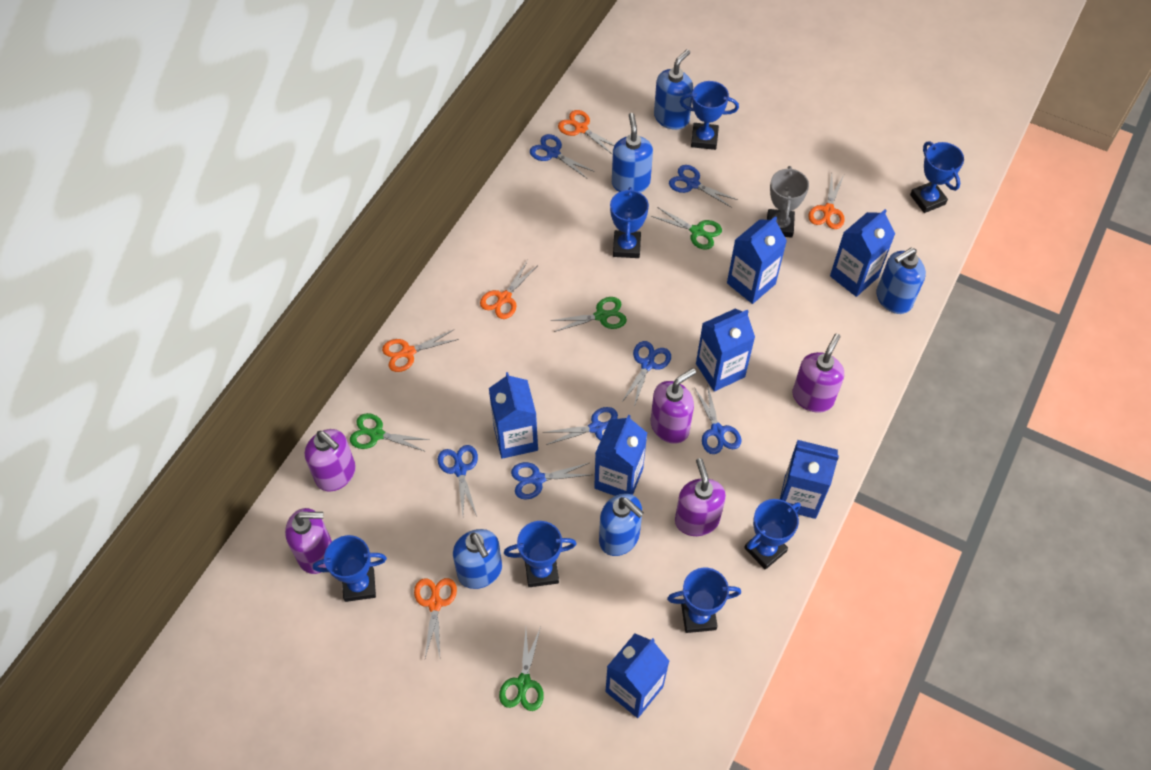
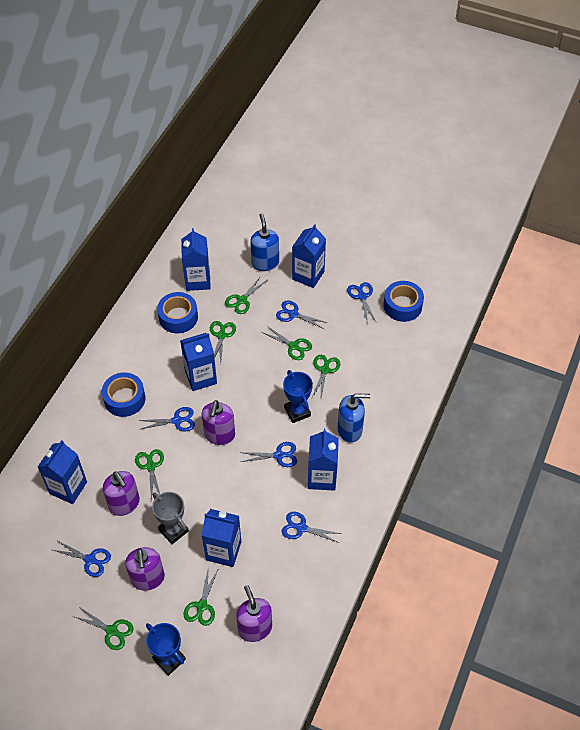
blue carton: [489,372,538,459] [594,415,647,496] [605,634,669,718] [696,309,755,391] [727,216,787,304] [780,440,839,519] [830,209,895,297] = 7 -> [38,440,87,504] [180,333,217,391] [181,228,211,291] [201,509,241,567] [292,224,326,288] [308,429,339,491] = 6
blue scissors: [438,445,478,516] [511,462,589,500] [530,134,595,178] [546,407,618,445] [621,341,671,407] [669,165,738,208] [694,384,741,454] = 7 -> [53,540,111,577] [139,407,195,431] [241,442,297,467] [276,301,328,329] [282,512,341,543] [347,282,376,324] = 6
blue soap dispenser: [453,529,502,589] [599,493,644,556] [612,113,653,193] [654,49,693,130] [877,248,926,314] = 5 -> [250,213,279,271] [338,393,370,443] = 2
blue tape: none = 0 -> [102,372,145,417] [157,292,198,333] [383,281,424,322] = 3
blue trophy: [313,535,387,602] [504,521,576,587] [610,187,649,258] [667,568,741,633] [680,81,739,150] [744,499,801,570] [910,141,964,213] = 7 -> [146,623,186,676] [283,370,313,423] = 2
green scissors: [350,413,429,452] [499,627,544,711] [550,297,627,332] [651,207,722,250] = 4 -> [73,608,134,650] [135,449,164,501] [183,566,219,626] [210,321,236,363] [225,276,267,314] [261,326,312,360] [312,355,340,398] = 7
orange scissors: [382,329,459,372] [414,578,457,658] [480,260,538,319] [558,110,615,155] [808,175,845,229] = 5 -> none = 0
purple soap dispenser: [285,508,332,574] [305,429,356,491] [651,368,696,444] [675,458,726,536] [793,333,844,413] = 5 -> [103,471,140,516] [125,547,165,591] [202,400,235,445] [236,585,272,642] = 4

